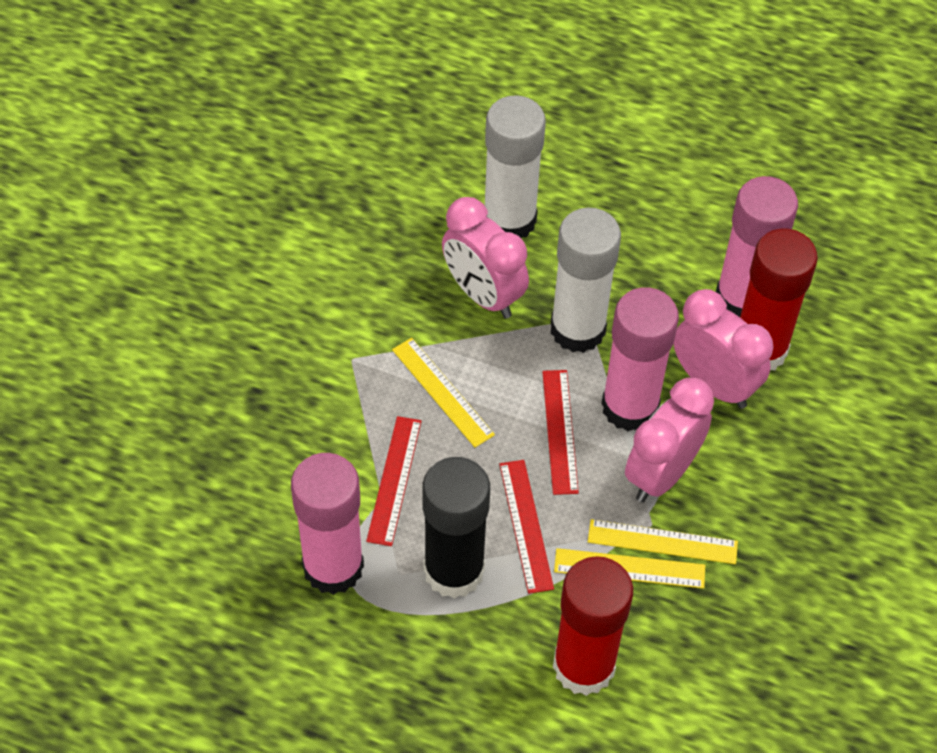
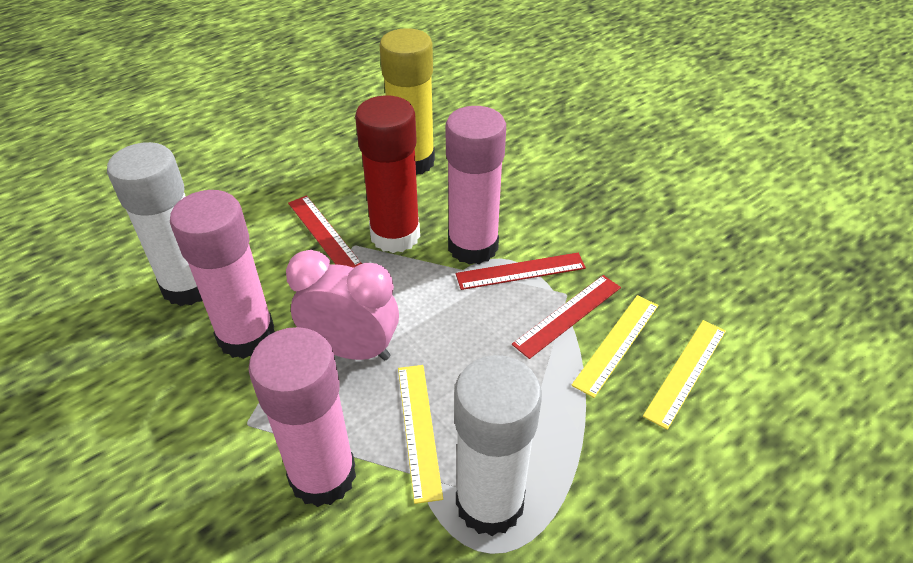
black glue stick: [422,457,490,599] = 1 -> none = 0
pink clock: [442,197,529,319] [625,377,714,502] [673,289,773,409] = 3 -> [286,250,399,361] = 1
red glue stick: [553,556,633,696] [740,229,818,370] = 2 -> [355,95,420,253] = 1
yellow glue stick: none = 0 -> [379,28,435,175] = 1

